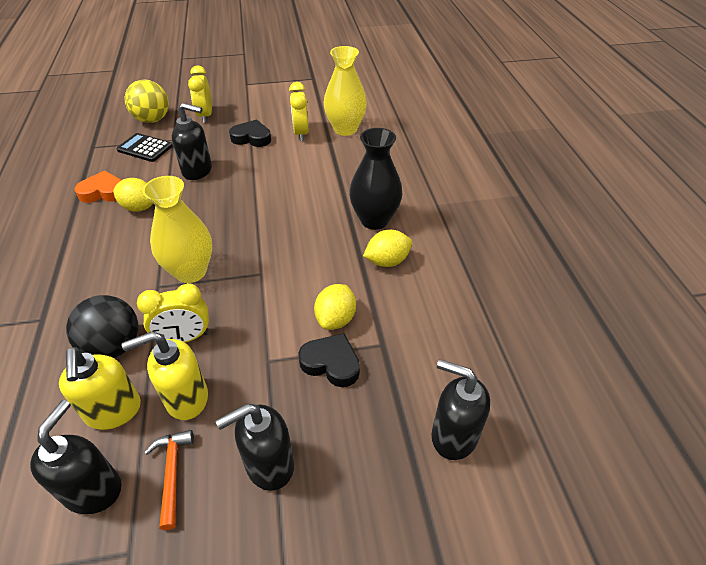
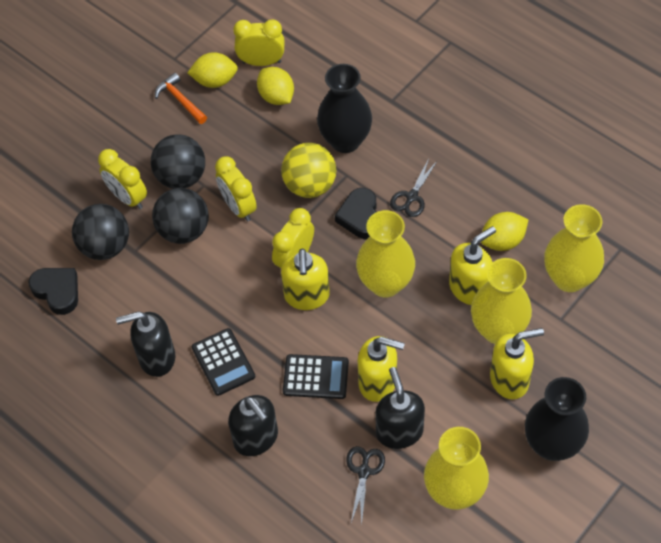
black ball: [66,295,138,358] = 1 -> [72,204,129,260] [151,134,205,189] [152,188,209,244] = 3
black calculator: [116,133,173,162] = 1 -> [192,328,255,396] [283,354,349,399] = 2
black scissors: none = 0 -> [346,446,385,524] [390,159,438,217] = 2
black soap dispenser: [30,400,122,514] [172,103,212,180] [216,404,294,491] [432,359,490,460] = 4 -> [116,311,175,377] [228,395,278,456] [375,367,425,449] = 3
black vase: [349,128,403,230] = 1 -> [317,64,372,153] [525,377,589,461] = 2
orange heart: [74,171,121,203] = 1 -> none = 0
yellow clock: [137,283,209,343] [188,65,212,123] [289,82,308,141] = 3 -> [98,149,147,209] [215,156,257,222] [233,20,285,66] [272,208,314,268] = 4
yellow soap dispenser: [59,347,141,430] [122,331,208,420] = 2 -> [281,248,330,310] [358,336,405,402] [449,226,496,305] [490,328,544,399] = 4
yellow vase: [142,176,212,283] [324,46,367,136] = 2 -> [356,210,415,297] [424,427,489,510] [471,258,532,344] [544,204,604,292] = 4

